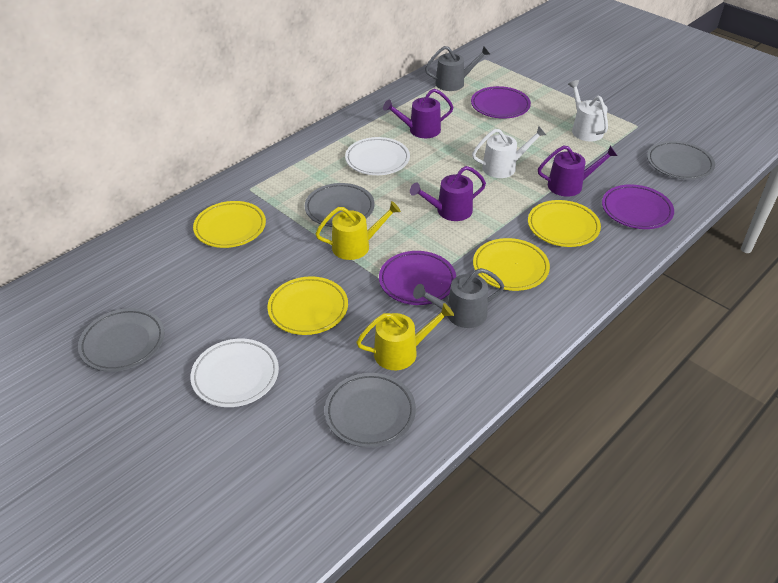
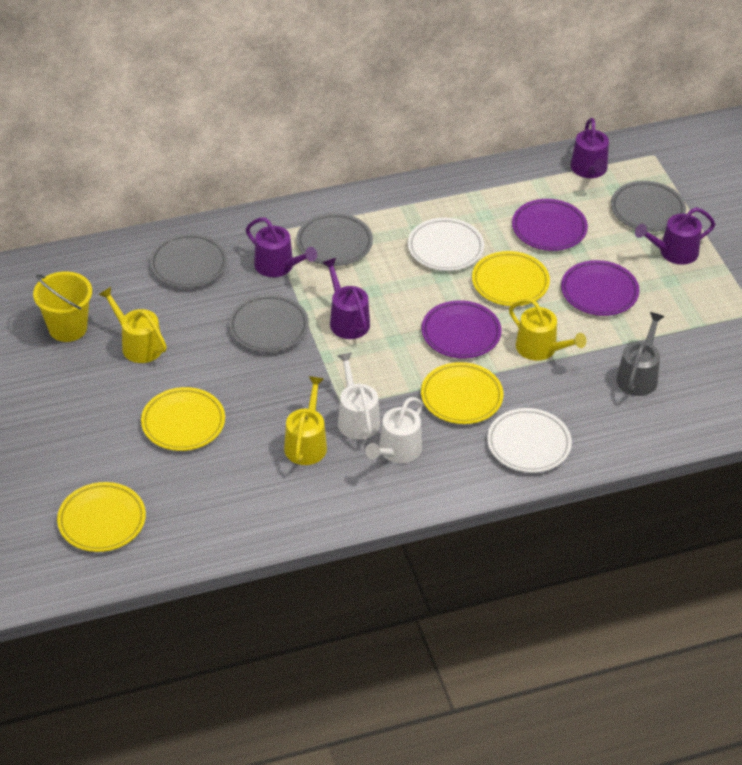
grey watering can: [413,268,505,328] [425,46,490,91] = 2 -> [616,312,665,396] = 1
purple watering can: [383,89,453,138] [410,166,486,221] [538,145,617,197] = 3 -> [246,218,317,277] [322,258,370,339] [571,118,609,178] [635,207,715,265] = 4
yellow bucket: none = 0 -> [33,271,92,342] = 1
yellow watering can: [315,201,401,260] [356,303,454,370] = 2 -> [99,287,167,363] [284,376,327,465] [509,299,587,361] = 3

